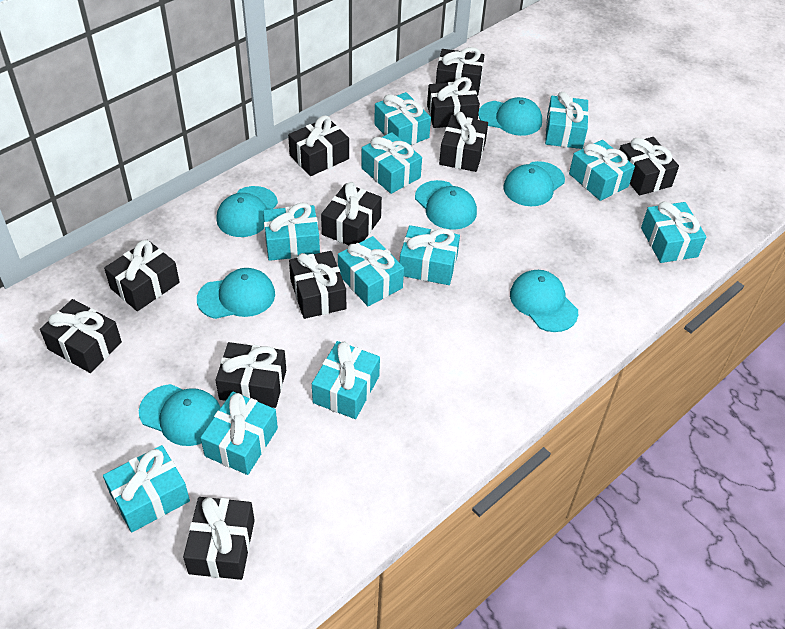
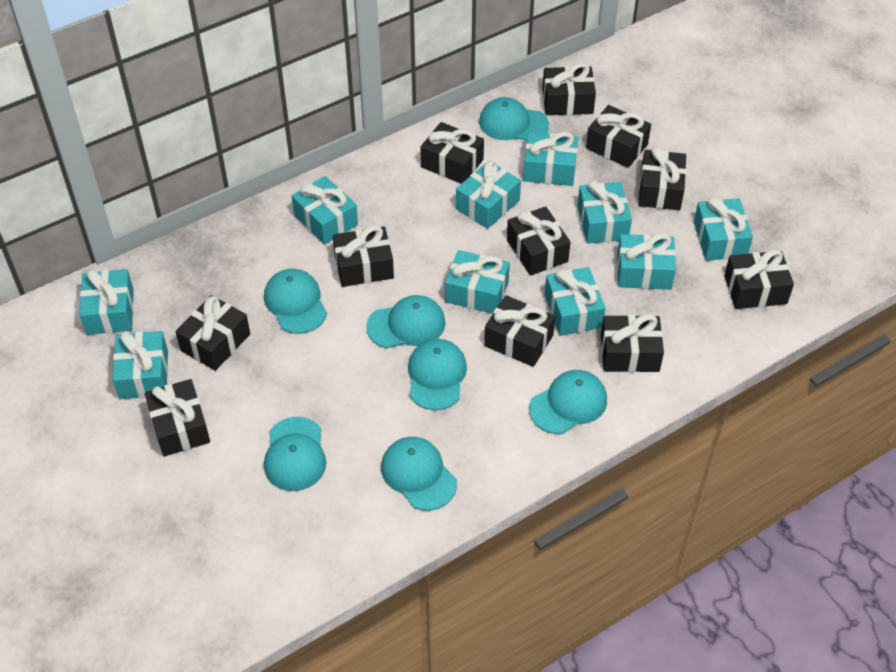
turquoise gift: [103,445,190,532] [200,392,278,475] [263,203,320,261] [312,341,380,419] [338,236,404,306] [361,132,422,194] [374,92,431,145] [399,225,460,285] [545,92,589,149] [569,140,635,201] [641,202,706,263] = 11 -> [80,269,134,335] [113,331,168,399] [292,176,358,245] [445,250,510,314] [456,160,521,229] [523,132,578,186] [545,267,606,336] [577,181,632,244] [617,233,676,290] [694,197,753,261] = 10

